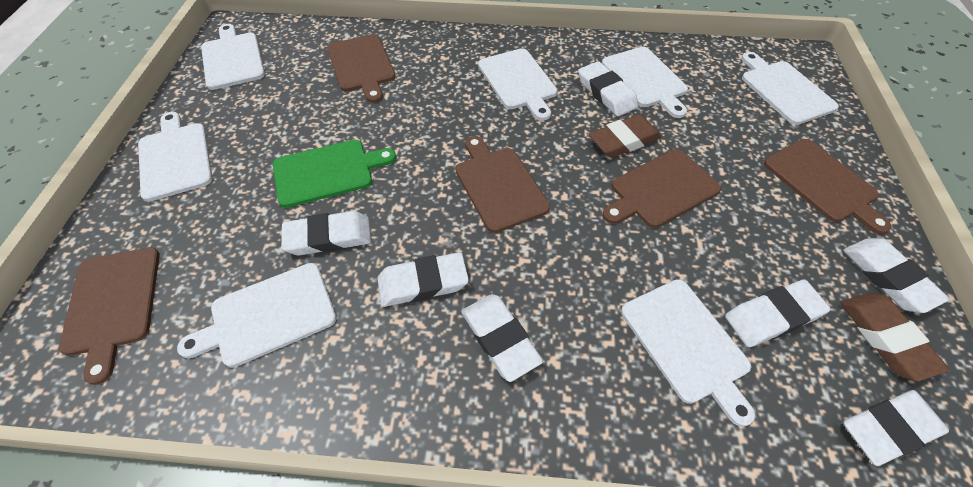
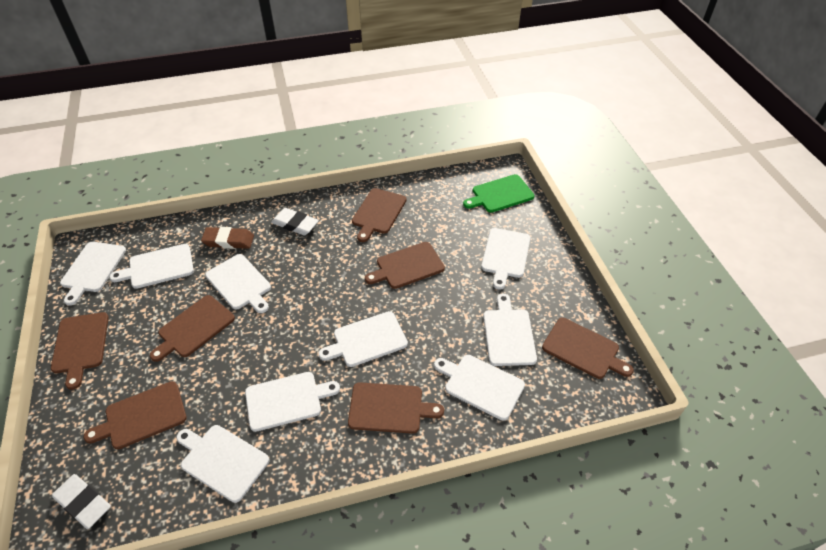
brown cutting board: [59,247,160,385] [327,34,396,103] [455,136,550,233] [602,149,721,228] [764,139,891,234] = 5 -> [51,312,109,390] [84,381,187,449] [150,295,235,362] [348,382,444,434] [352,188,407,242] [365,242,445,289] [542,318,634,379] = 7
brown eraser: [589,114,662,158] [840,293,950,381] = 2 -> [201,227,254,249] = 1
white cutting board: [138,112,213,202] [177,263,337,368] [201,24,265,90] [478,48,557,121] [602,47,688,118] [621,279,755,427] [741,52,839,125] = 7 -> [60,242,126,305] [110,244,194,289] [176,425,270,503] [205,254,271,313] [245,372,340,432] [319,311,408,367] [434,355,525,421] [481,228,530,290] [483,294,537,366] = 9
white eraser: [281,211,371,256] [377,252,469,307] [461,294,543,382] [578,61,639,117] [725,279,831,347] [843,238,950,313] [843,390,949,466] = 7 -> [52,474,111,529] [271,208,319,235] = 2

